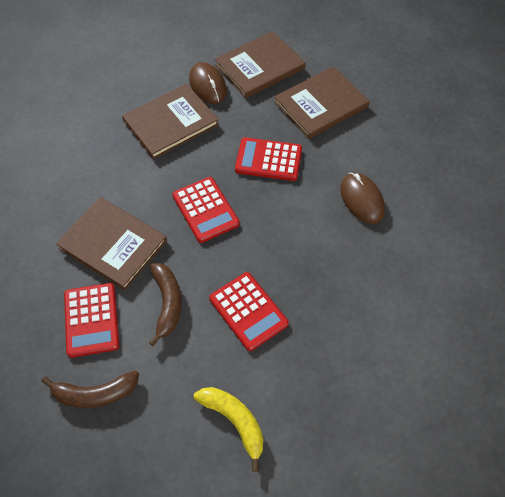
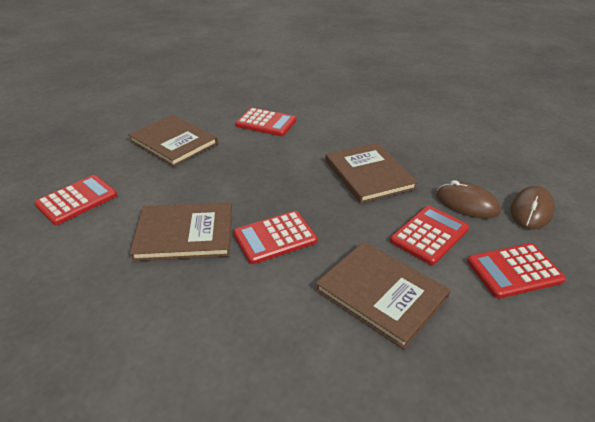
brown banana: [41,371,139,408] [149,263,181,346] = 2 -> none = 0
red calculator: [64,283,119,358] [172,177,240,243] [209,272,289,351] [235,137,302,181] = 4 -> [34,175,117,225] [233,211,317,264] [235,108,296,136] [390,206,469,265] [467,243,566,299] = 5
yellow banana: [194,387,263,472] = 1 -> none = 0

